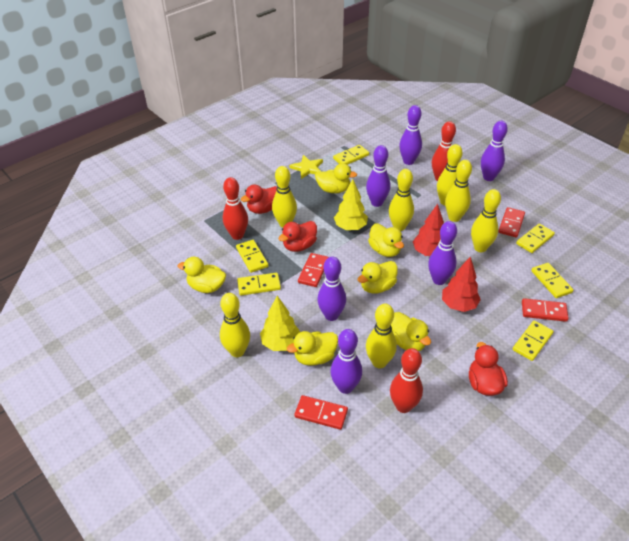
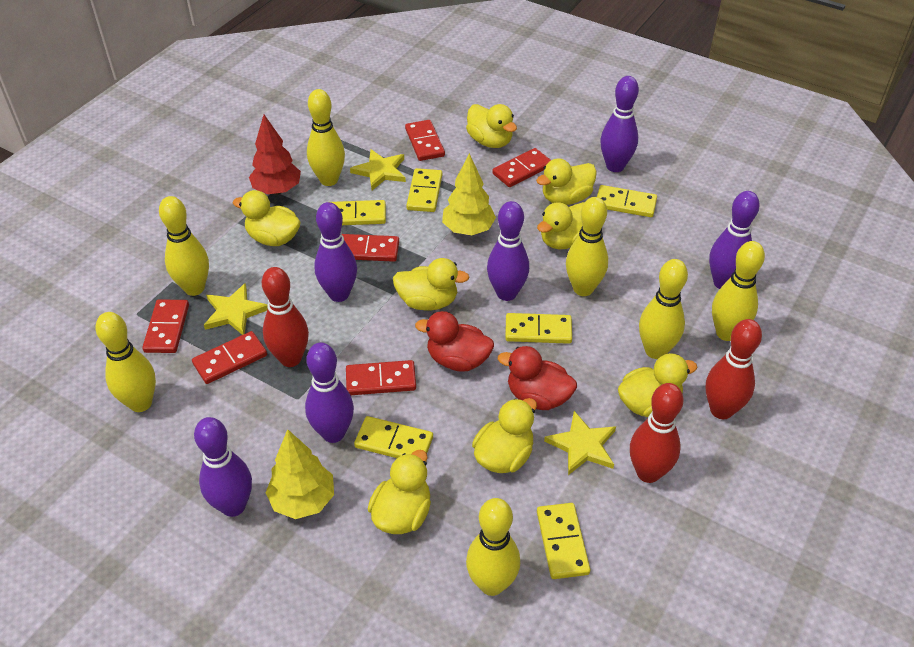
red domino: [294,395,348,430] [298,253,329,287] [498,207,525,237] [522,298,569,322] = 4 -> [142,299,189,353] [192,331,267,384] [342,234,399,262] [346,360,416,395] [405,120,445,161] [492,148,551,187] = 6
red duck: [241,184,277,214] [278,221,317,252] [469,342,508,396] = 3 -> [415,311,494,372] [498,346,577,410] = 2
red tree: [413,204,444,256] [442,256,481,312] = 2 -> [249,115,301,194] = 1
yellow duck: [177,257,226,293] [287,331,338,366] [315,163,357,193] [357,261,398,294] [368,224,404,257] [391,312,431,351] = 6 -> [233,190,301,246] [368,450,431,534] [393,258,470,310] [466,104,517,148] [472,398,537,473] [536,158,597,205] [537,202,585,249] [618,353,697,417] = 8
yellow star: [289,155,323,179] = 1 -> [204,283,268,335] [350,149,406,190] [544,411,616,475] = 3

